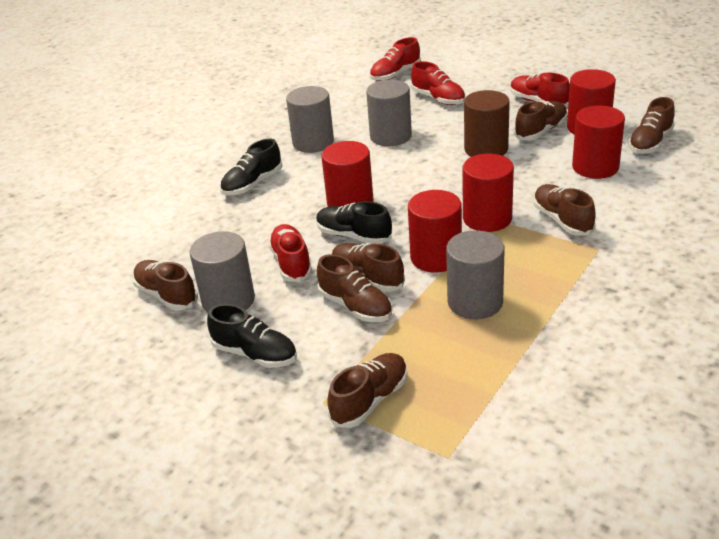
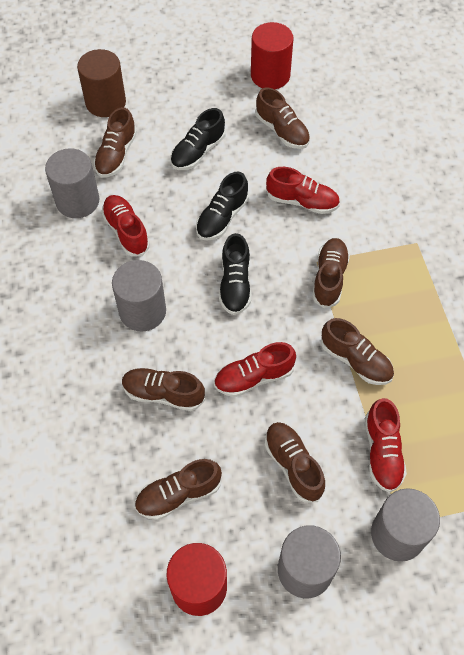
red cylinder: [321,141,373,207] [408,190,462,273] [462,154,514,232] [567,69,616,135] [572,105,625,179] = 5 -> [167,543,227,616] [251,22,294,89] = 2

